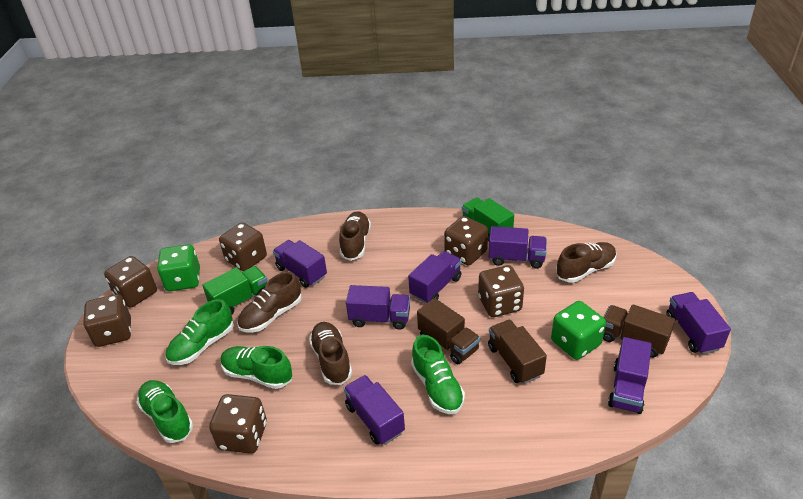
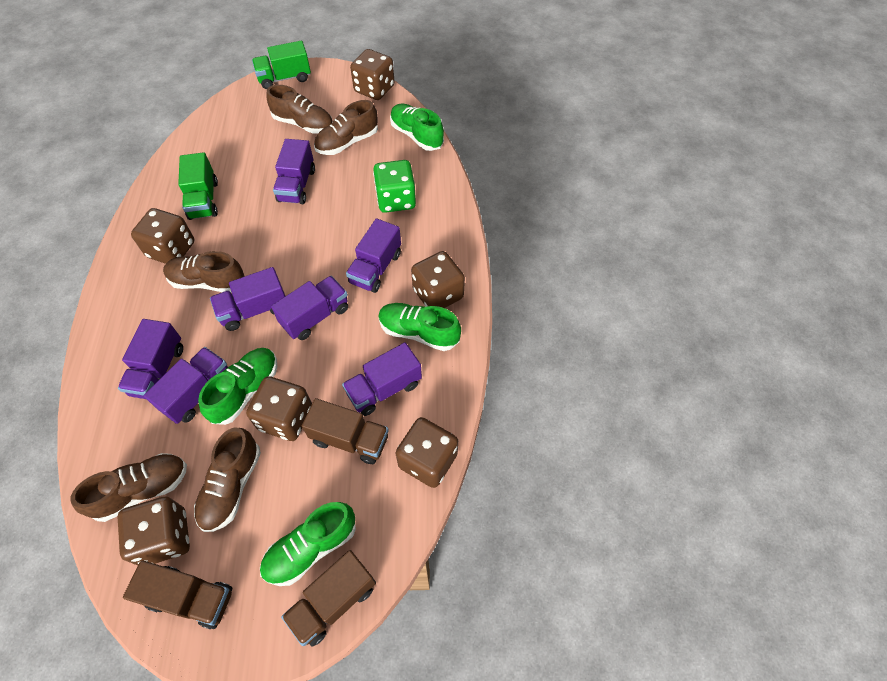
brown shoe: [237,272,302,333] [309,322,352,385] [339,211,371,261] [556,242,616,283] = 4 -> [71,453,187,522] [163,251,245,293] [194,428,261,532] [266,85,333,134] [314,100,378,155] = 5
green dice: [157,244,200,291] [551,301,606,360] = 2 -> [373,160,416,213] = 1

